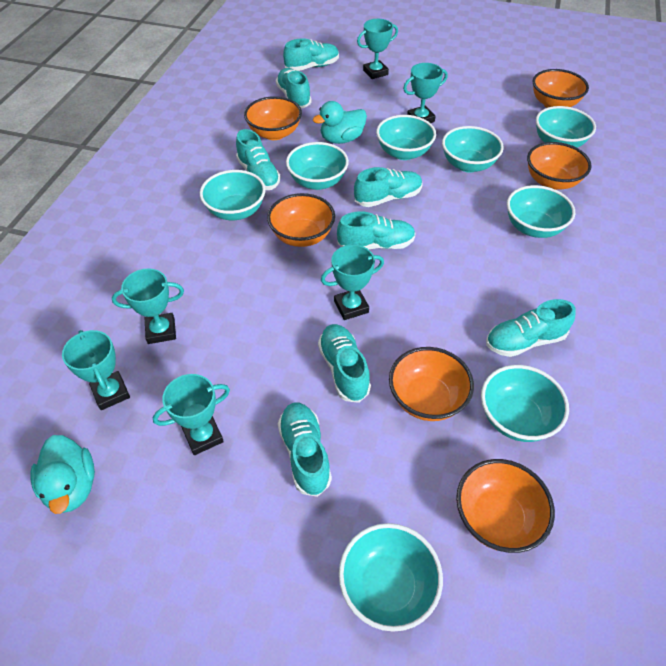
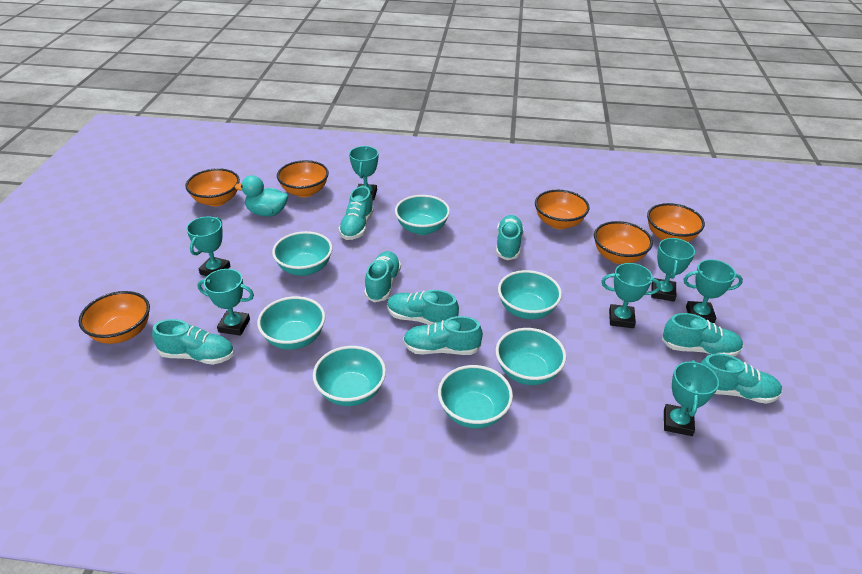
turquoise bowl: [200,170,266,220] [286,142,349,190] [339,523,443,632] [376,115,436,160] [442,126,504,173] [481,365,569,442] [507,185,575,238] [536,106,596,148] = 8 -> [257,296,325,350] [272,231,333,276] [313,346,386,406] [395,195,450,235] [438,365,513,428] [496,328,566,385] [498,270,562,319] = 7
turquoise duck: [30,435,95,514] [313,101,367,144] = 2 -> [235,175,288,217] = 1
turquoise trophy: [62,330,130,410] [112,268,184,344] [153,374,230,455] [321,245,384,320] [357,19,398,79] [403,63,447,123] = 6 -> [186,217,230,276] [198,269,254,336] [349,146,378,200] [601,263,661,328] [651,238,695,302] [664,360,719,436] [683,259,743,323] = 7

